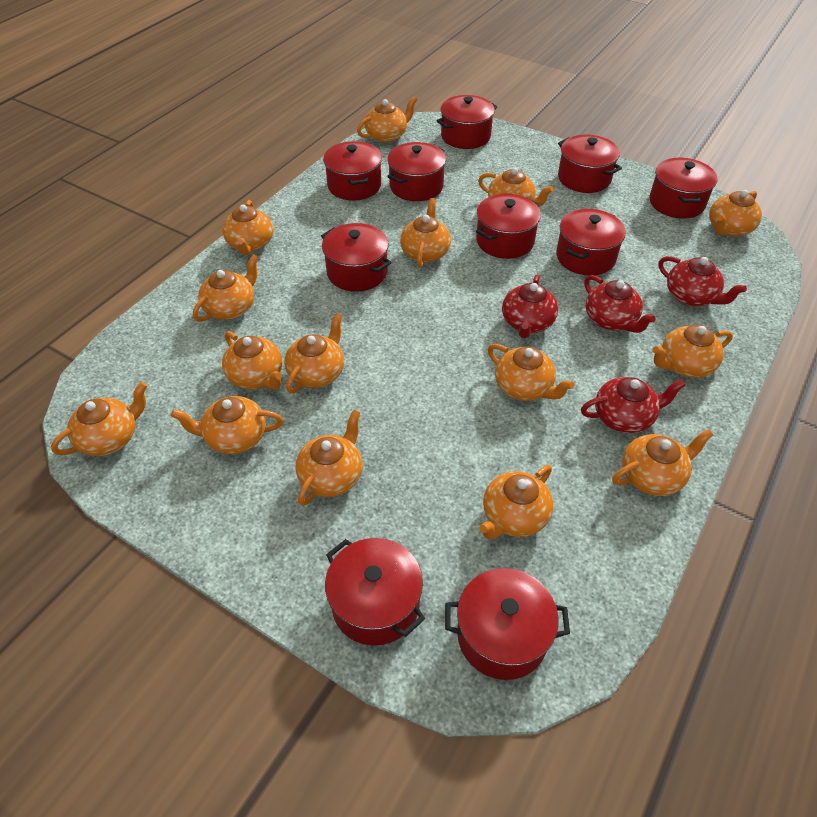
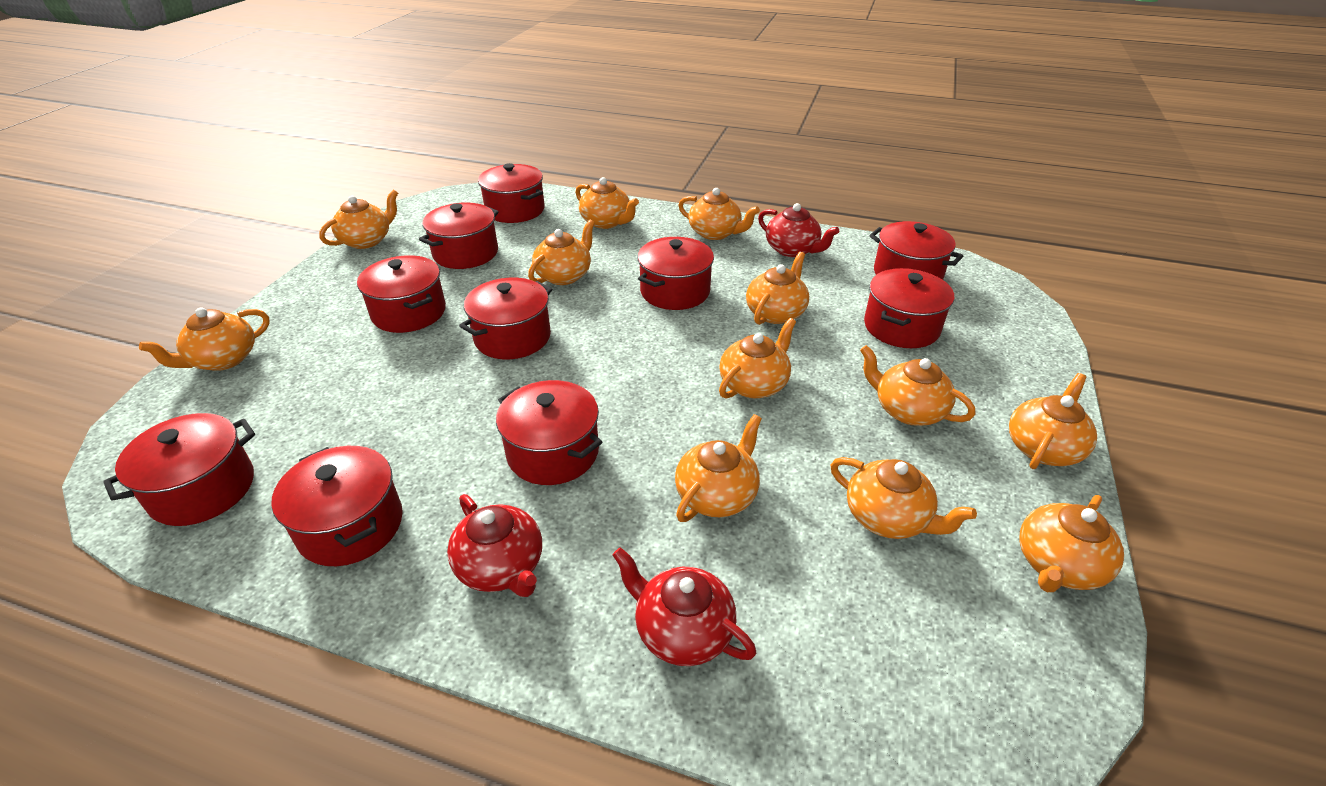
orange teapot: [51,382,147,456] [171,396,283,454] [193,254,259,322] [222,200,273,255] [222,331,282,390] [284,313,344,394] [296,410,363,506] [357,97,417,143] [400,198,451,268] [478,167,554,207] [479,465,553,539] [488,344,574,401] [612,429,713,496] [652,325,733,378] [709,190,762,237] = 15 -> [139,307,270,371] [319,190,398,249] [528,220,595,285] [575,177,639,229] [675,414,762,522] [678,188,760,240] [719,318,796,399] [746,252,809,325] [830,457,977,539] [860,345,975,426] [1009,373,1097,469] [1019,495,1124,592] = 12
red teapot: [502,275,558,338] [581,377,686,434] [585,275,656,333] [658,256,747,306] = 4 -> [447,494,542,597] [612,547,756,666] [758,203,839,257] = 3

